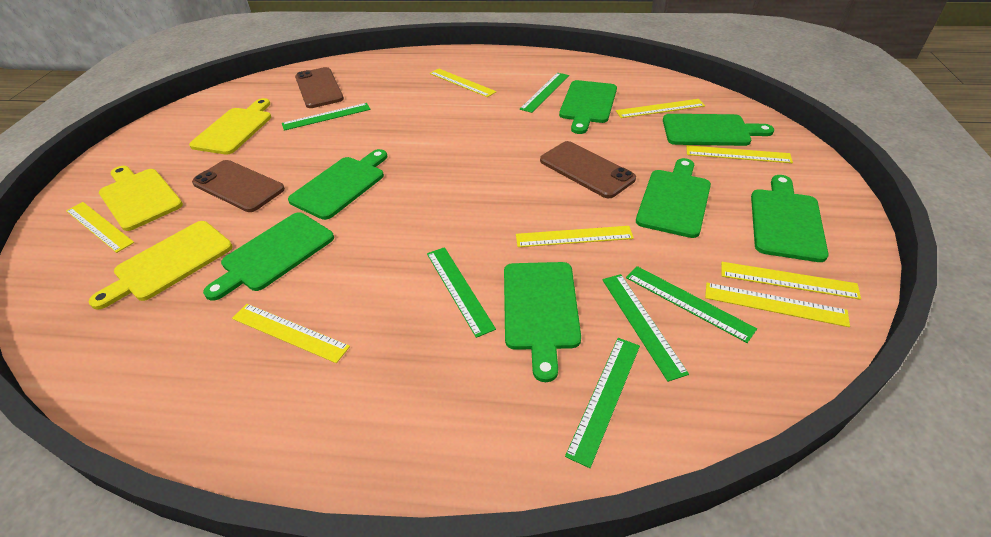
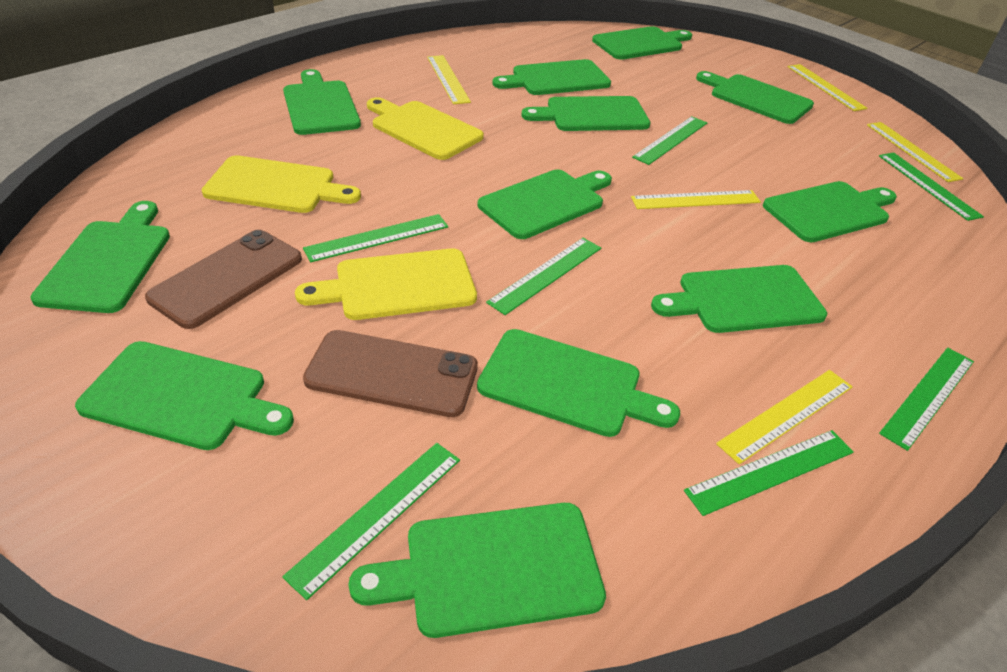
brown phone: [192,160,285,212] [295,67,344,108] [540,141,636,198] = 3 -> [145,230,302,329] [303,330,478,417] = 2
green cutting board: [203,212,334,301] [288,149,387,220] [504,262,581,382] [559,80,617,134] [636,158,711,238] [663,114,774,146] [751,175,829,262] = 7 -> [30,201,170,313] [75,341,294,450] [283,69,361,135] [349,503,606,638] [477,329,680,437] [478,170,612,239] [492,59,611,95] [521,96,650,131] [592,26,692,60] [651,265,827,333] [696,71,814,124] [763,181,897,242] = 12
green ruler: [282,103,370,131] [427,247,496,338] [520,73,569,113] [565,338,640,468] [602,274,689,382] [626,266,757,343] = 6 -> [282,443,460,600] [303,214,448,262] [486,238,601,315] [632,116,707,165] [684,430,854,516] [879,153,984,221] [879,348,974,451] = 7
yellow ruler: [66,202,134,253] [232,304,350,363] [430,68,497,97] [516,226,634,247] [616,99,705,118] [686,145,793,163] [705,283,850,327] [721,262,861,300] = 8 -> [427,55,471,104] [631,190,761,209] [716,370,853,464] [787,64,868,111] [867,122,963,182] = 5

